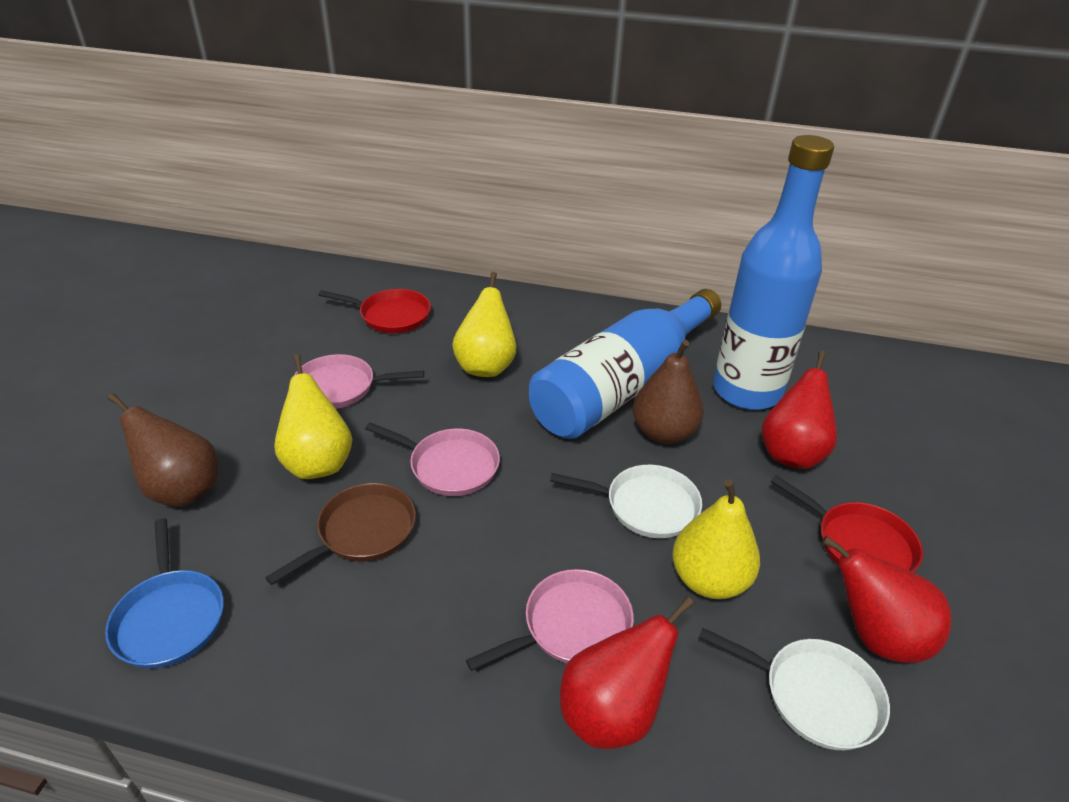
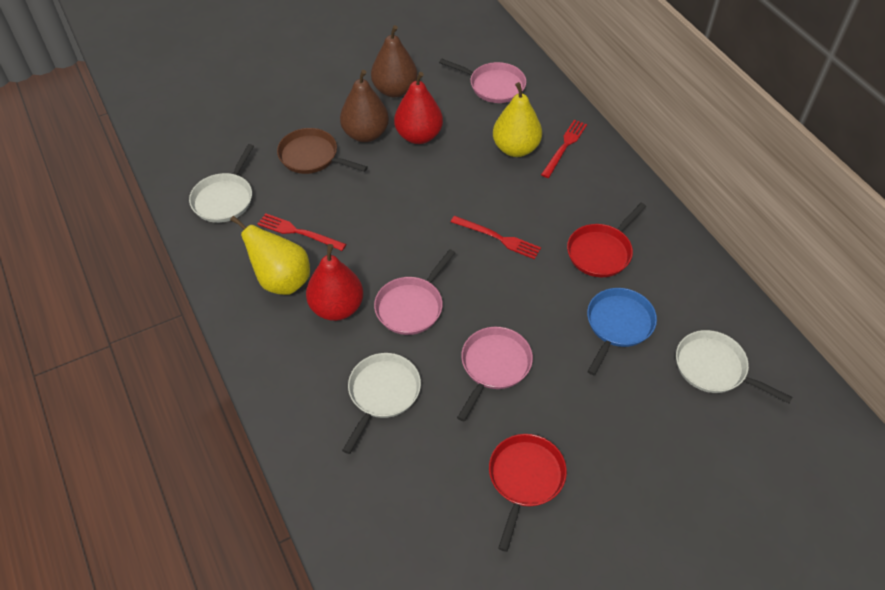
blue bottle: [529,289,721,439] [713,135,834,410] = 2 -> none = 0
red fork: none = 0 -> [258,213,346,251] [451,216,541,259] [541,120,587,178] = 3
red pear: [560,596,694,749] [762,351,837,469] [822,536,951,663] = 3 -> [306,244,363,321] [394,72,443,144] = 2
white pan: [550,465,702,538] [699,628,890,750] = 2 -> [189,144,254,223] [342,353,421,454] [676,330,793,403] = 3
yellow pear: [274,354,352,479] [452,272,516,377] [672,479,760,599] = 3 -> [230,216,310,295] [493,82,542,157] = 2

